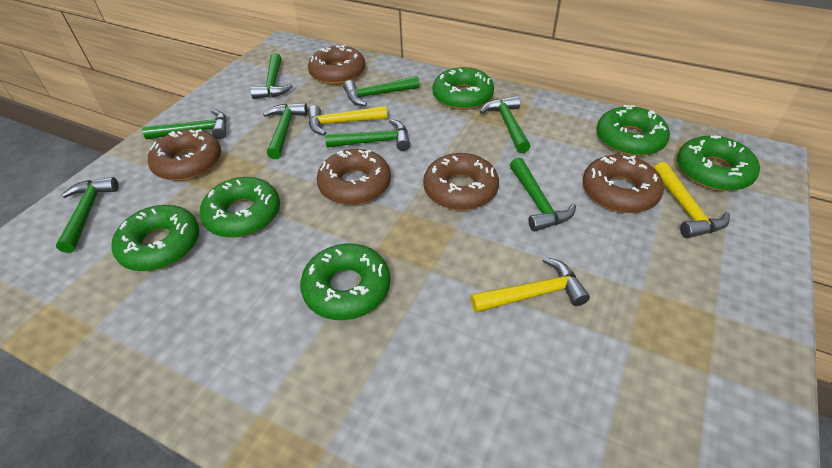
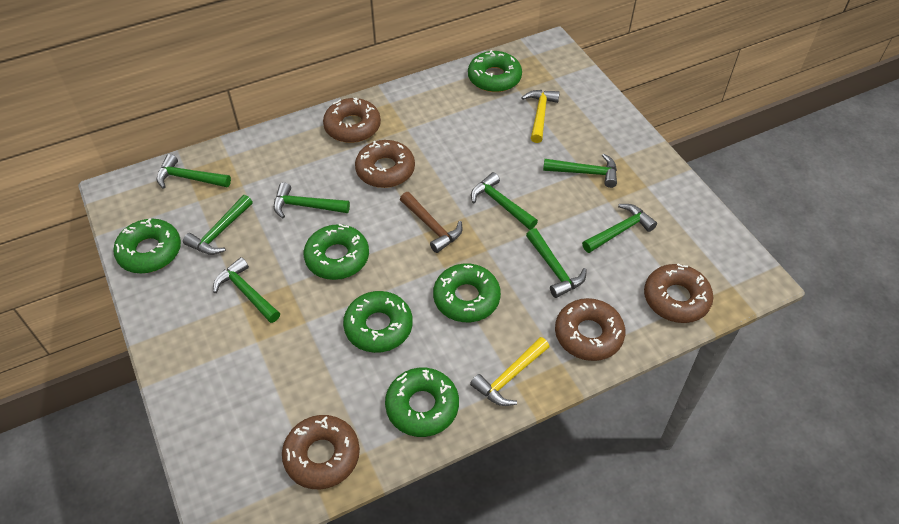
brown hammer: none = 0 -> [400,192,462,253] = 1
yellow hammer: [308,105,387,135] [471,257,590,313] [654,162,730,238] = 3 -> [470,337,549,406] [521,90,560,143] = 2

